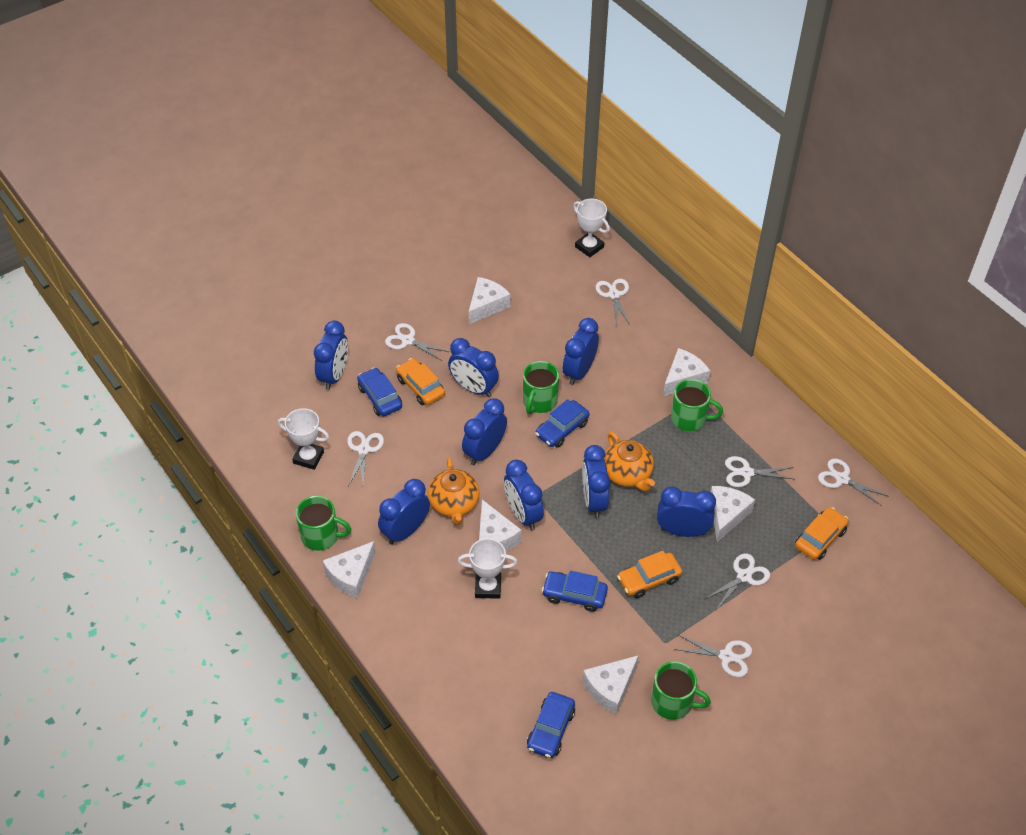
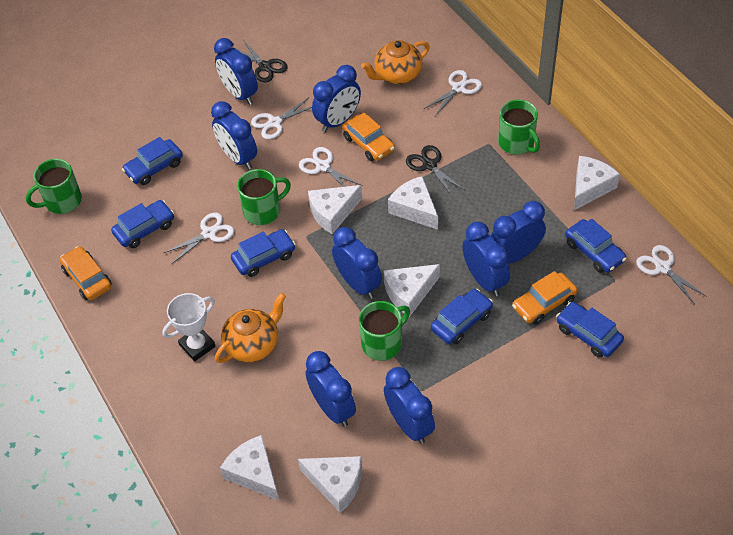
black scissors: none = 0 -> [235,40,288,82] [406,145,464,197] = 2
blue car: [357,367,402,416] [527,692,575,758] [535,399,590,448] [542,571,608,612] = 4 -> [111,200,174,248] [122,137,183,185] [231,229,296,277] [431,289,493,344] [556,302,624,358] [565,219,627,273] = 6
white scissors: [347,431,384,488] [385,323,450,361] [596,279,630,326] [674,635,752,677] [705,554,770,610] [725,456,794,487] [818,459,889,506] = 7 -> [164,213,234,264] [251,98,312,139] [299,147,363,187] [424,70,482,116] [636,245,707,304] = 5
white trophy: [278,408,329,470] [458,538,517,599] [573,199,610,257] = 3 -> [162,293,216,362] = 1

